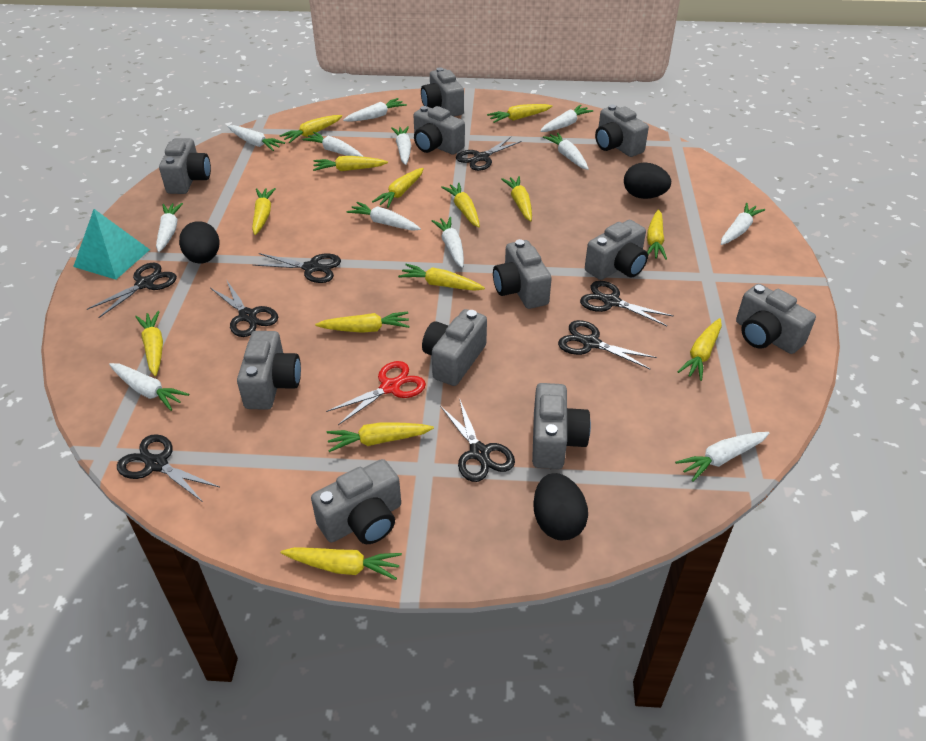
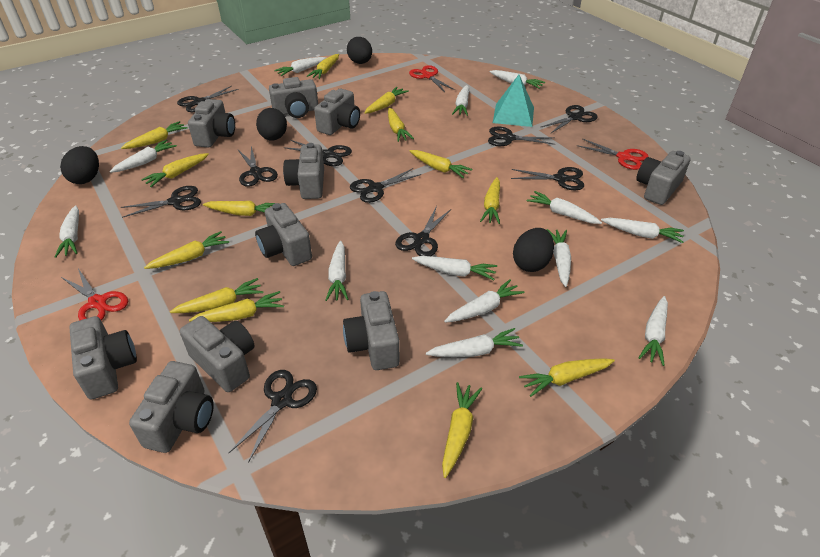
black egg: [179,221,220,264] [533,473,588,540] [624,162,671,199] = 3 -> [60,146,99,184] [256,108,287,141] [347,37,372,64] [513,228,554,272] = 4
black scissors: [87,262,177,318] [117,434,219,502] [210,281,278,337] [253,253,341,283] [440,398,515,482] [456,137,522,171] [558,320,657,369] [580,281,674,326] = 8 -> [121,186,201,218] [177,86,239,112] [229,370,317,463] [238,146,278,187] [283,140,352,166] [350,168,422,203] [395,206,451,256] [488,126,555,146] [511,167,584,190] [541,105,598,134] = 10
grey camera: [159,138,211,194] [237,331,301,410] [311,459,401,544] [414,106,465,155] [421,67,464,116] [422,309,487,386] [493,239,552,309] [532,383,591,469] [585,220,648,280] [595,104,649,157] [736,284,816,354] = 11 -> [69,316,137,399] [129,361,214,453] [180,316,255,392] [188,99,235,148] [255,203,312,266] [269,77,318,118] [283,143,324,199] [314,89,360,135] [343,291,400,370] [636,151,691,205] = 10
red scissors: [326,361,426,425] = 1 -> [61,268,128,321] [409,65,455,92] [577,138,649,170] = 3
white carrot: [109,363,189,411] [156,203,183,252] [227,125,285,151] [302,132,364,157] [343,98,407,122] [347,202,421,231] [391,126,411,165] [431,217,464,268] [540,105,593,132] [543,132,589,170] [675,432,769,482] [721,203,765,245] = 12 -> [55,205,79,258] [110,140,177,173] [274,57,326,76] [325,241,348,301] [412,256,497,280] [426,328,523,357] [444,279,524,323] [452,85,469,116] [489,70,545,89] [527,191,602,224] [547,229,571,287] [601,218,684,243] [638,296,668,366] = 13
yellow carrot: [135,311,163,376] [252,188,276,235] [279,115,342,143] [281,547,402,580] [313,156,388,171] [315,312,409,333] [327,422,434,452] [372,168,424,208] [398,264,485,291] [441,183,480,228] [487,104,552,123] [501,176,532,221] [647,210,667,260] [677,318,722,381] = 14 -> [121,121,187,149] [141,153,209,187] [144,231,229,269] [170,278,264,313] [189,291,284,322] [203,201,280,216] [307,54,339,79] [364,87,409,114] [388,108,414,142] [410,150,473,178] [442,382,482,478] [480,177,500,224] [519,358,615,397] = 13

